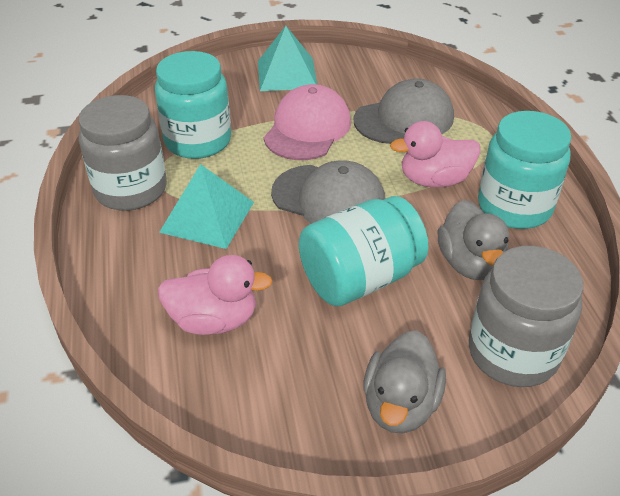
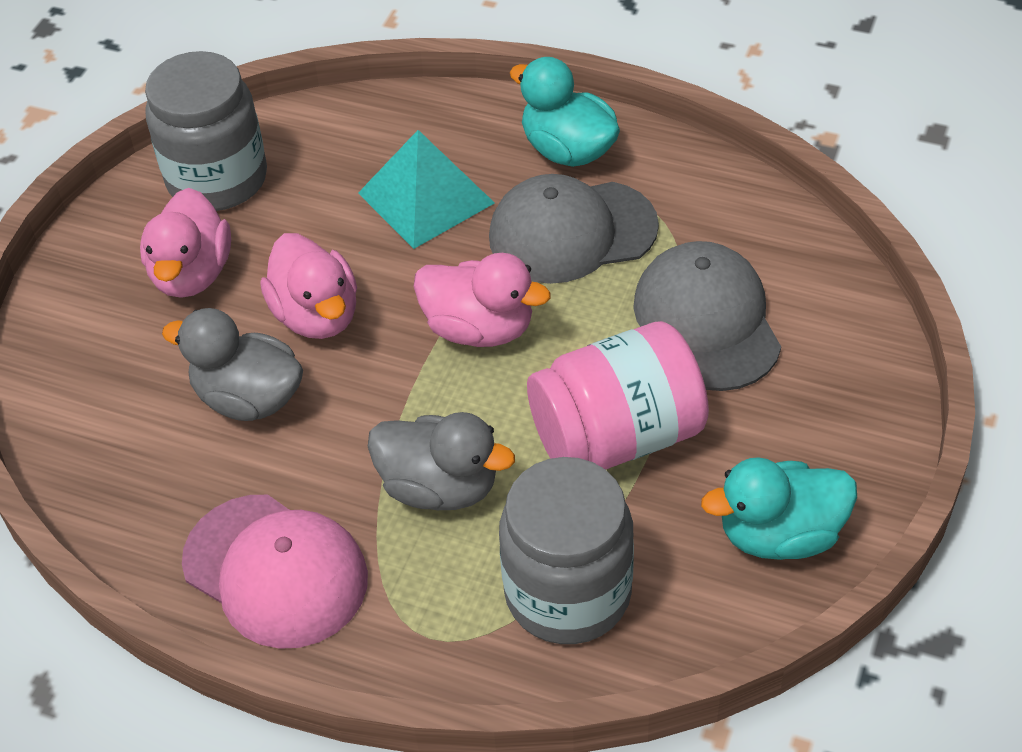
pink duck: [158,255,273,335] [390,121,480,188] = 2 -> [140,188,231,297] [260,233,357,339] [414,253,551,347] = 3
pink jar: none = 0 -> [527,321,709,469] = 1
turquoise duck: none = 0 -> [510,57,620,167] [701,457,857,560] = 2
turquoise jar: [155,51,231,159] [299,196,429,306] [478,111,571,229] = 3 -> none = 0
turquoise pyramid: [159,164,254,249] [258,26,317,91] = 2 -> [358,130,495,249] = 1

